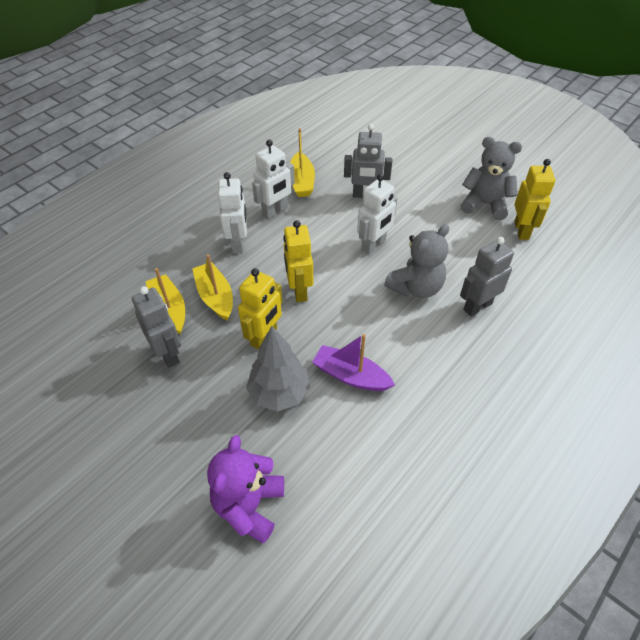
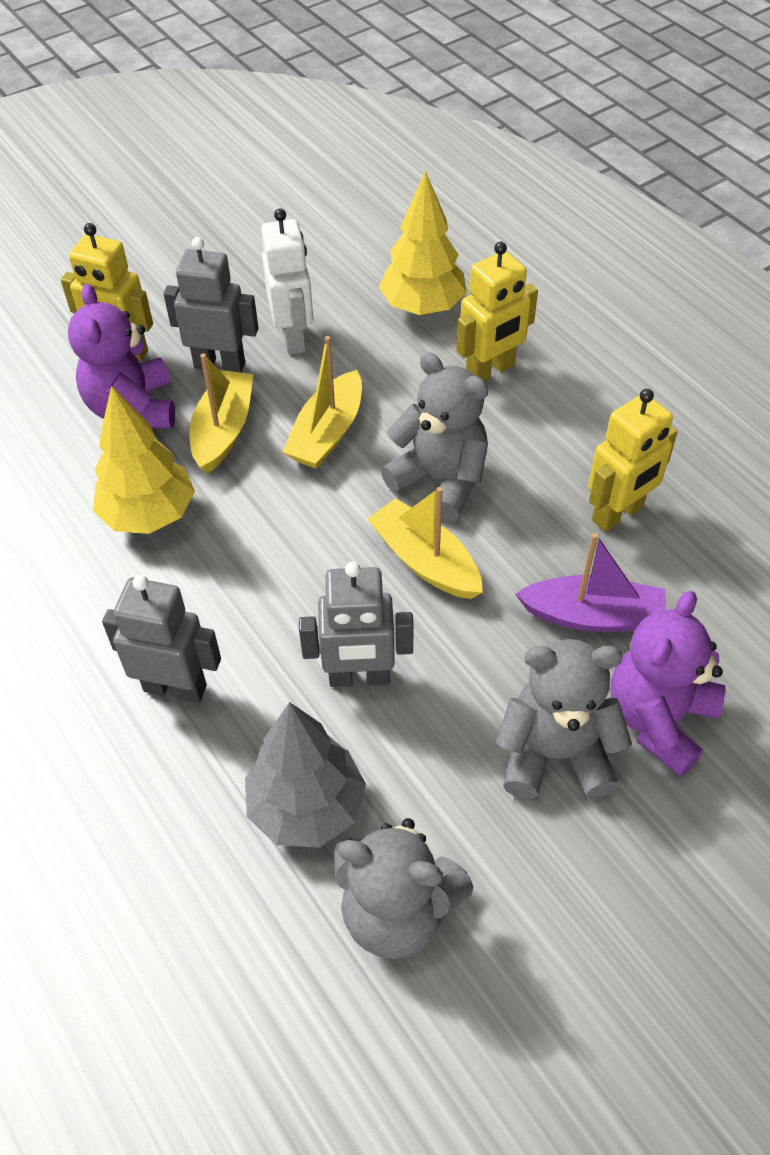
grey teddy bear: [384,224,449,298] [460,137,522,220] = 2 -> [334,818,474,959] [381,352,488,522] [496,639,632,799] = 3
purple teddy bear: [207,435,284,543] = 1 -> [68,284,175,429] [611,591,726,777] = 2
white robot: [218,172,247,253] [252,140,295,219] [357,174,398,254] = 3 -> [261,208,313,354] = 1
yellow tree: none = 0 -> [93,386,195,534] [379,171,467,315] = 2

